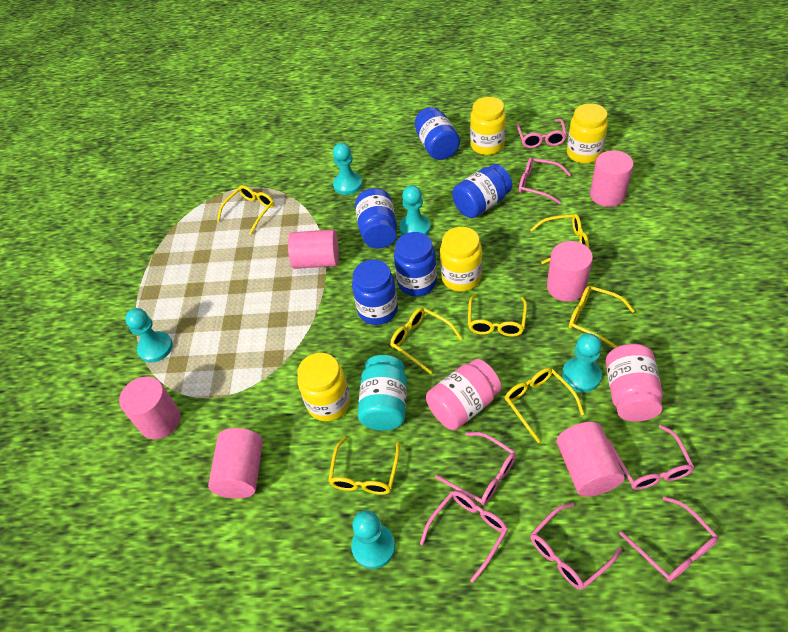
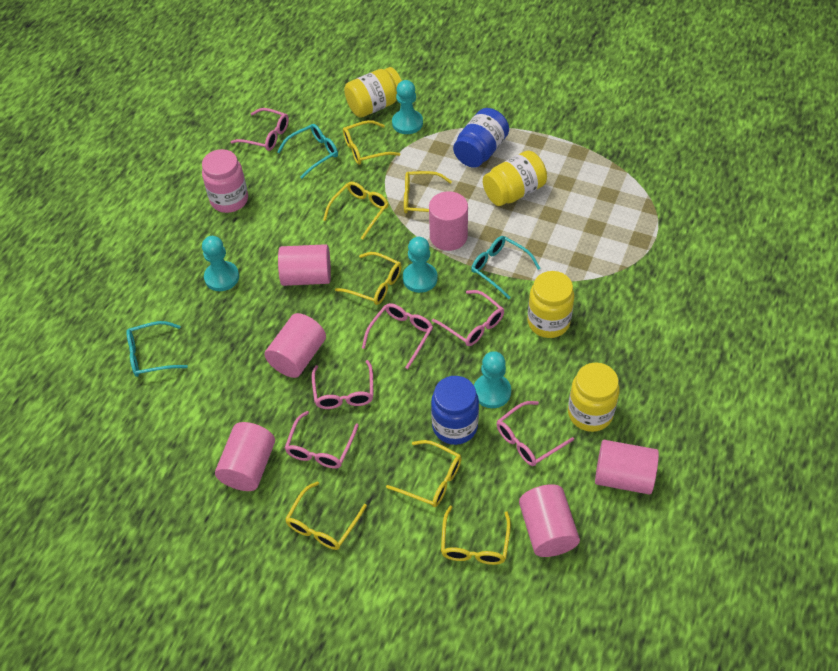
blue jar: [352,260,398,325] [355,188,397,248] [394,232,437,296] [415,107,460,160] [452,164,512,218] = 5 -> [431,376,479,445] [453,108,509,168] = 2
pink glasses: [420,491,508,583] [435,432,516,505] [516,119,567,148] [519,158,571,204] [530,503,622,590] [608,425,694,490] [619,496,718,582] = 7 -> [230,108,289,151] [285,411,359,469] [312,360,373,409] [362,303,433,369] [432,290,504,346] [497,401,574,466] = 6
pink jar: [426,359,502,430] [606,344,663,421] = 2 -> [202,149,248,213] = 1
turquoise glasses: none = 0 -> [126,321,188,377] [277,124,338,179] [471,236,540,299] = 3
turquoise jar: [358,355,407,431] = 1 -> none = 0
turquoise pawn: [125,308,173,362] [333,143,363,195] [351,510,395,569] [399,185,431,235] [562,333,602,392] = 5 -> [202,236,239,291] [392,80,423,134] [403,237,437,293] [474,351,511,408] = 4

